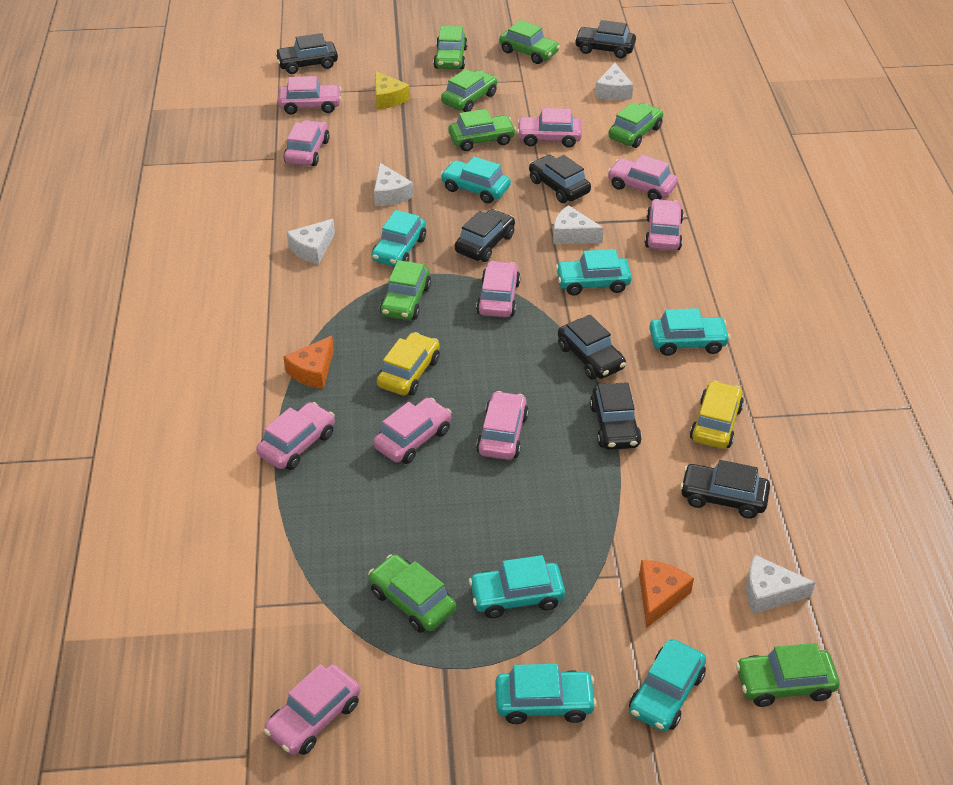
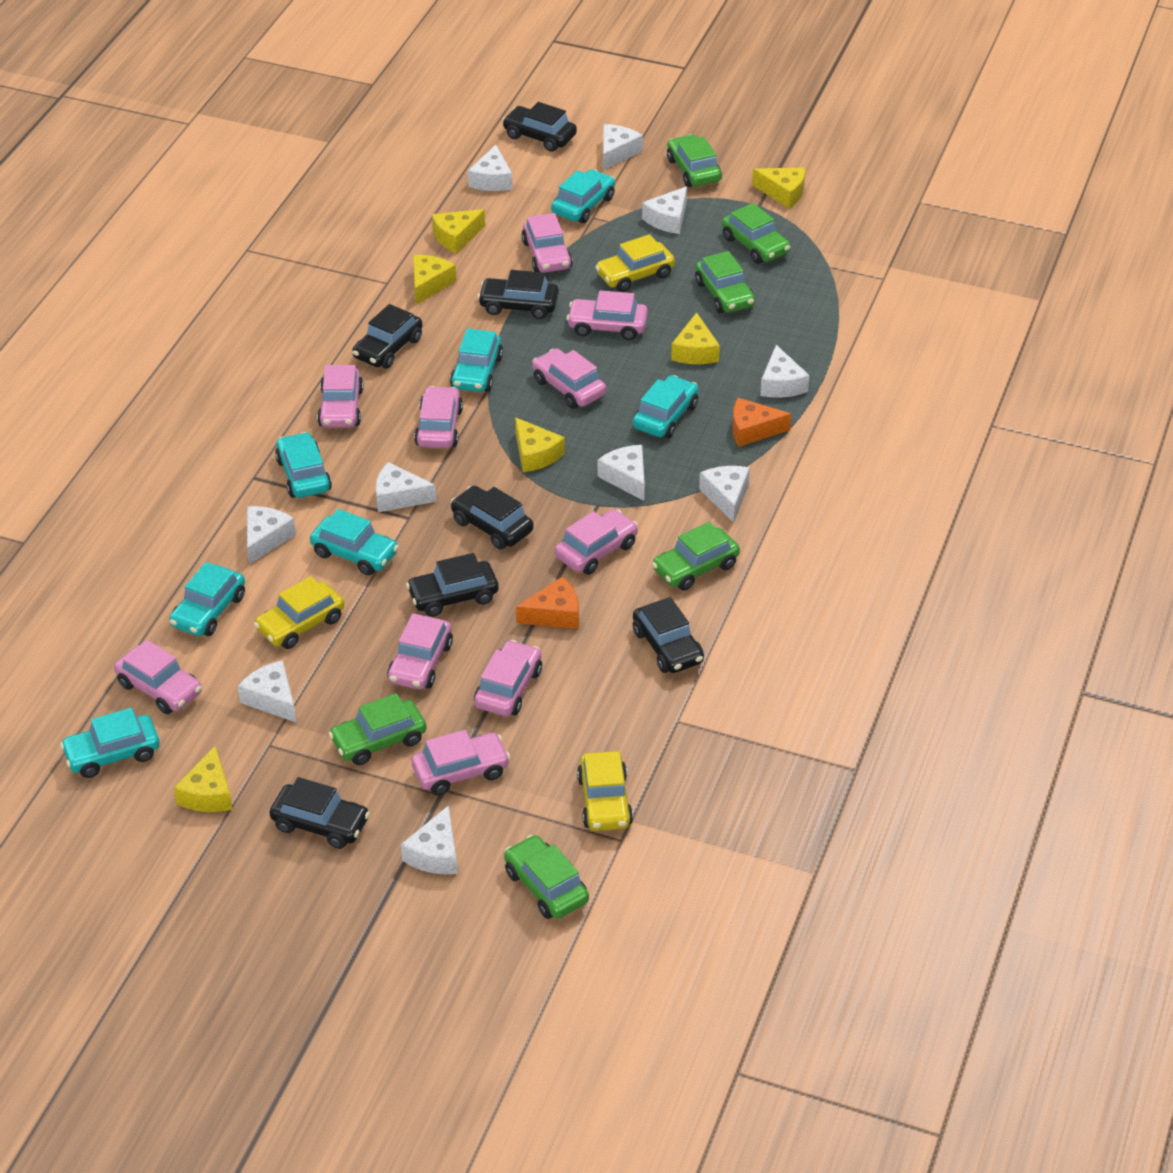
green car: [368,554,456,633] [380,260,431,320] [433,26,468,69] [441,69,497,112] [448,109,516,151] [499,20,560,64] [608,102,663,148] [736,643,840,707] = 8 -> [328,693,426,765] [504,835,589,919] [652,522,740,591] [667,134,722,187] [695,251,755,313] [722,203,791,264] = 6
white cheese: [287,219,335,264] [374,163,413,206] [553,205,604,244] [595,63,633,100] [746,555,816,614] = 5 -> [238,660,296,722] [247,506,296,565] [376,462,436,512] [401,805,457,874] [468,145,512,191] [597,445,645,501] [603,124,643,170] [642,186,687,234] [699,466,750,523] [760,345,809,398] = 10
yellow car: [377,332,440,396] [690,380,744,449] = 2 -> [254,576,344,649] [577,751,633,831] [595,234,675,292] = 3
yellow cheese: [375,71,410,109] = 1 -> [174,746,232,812] [413,255,456,304] [432,209,485,254] [515,417,565,472] [671,313,720,364] [752,168,805,208] = 6

